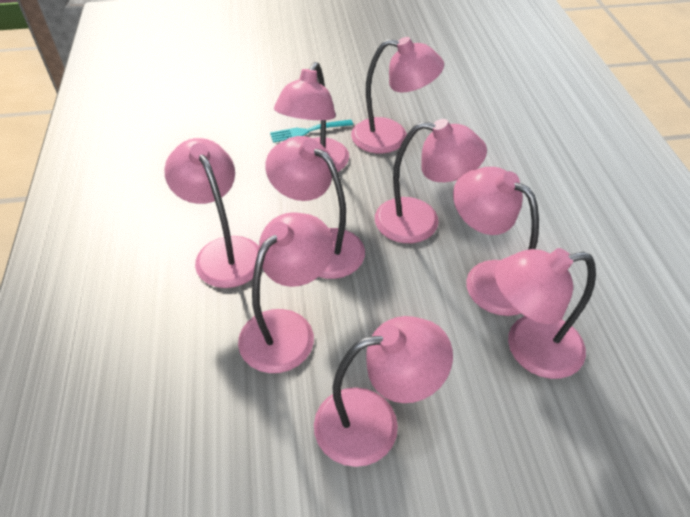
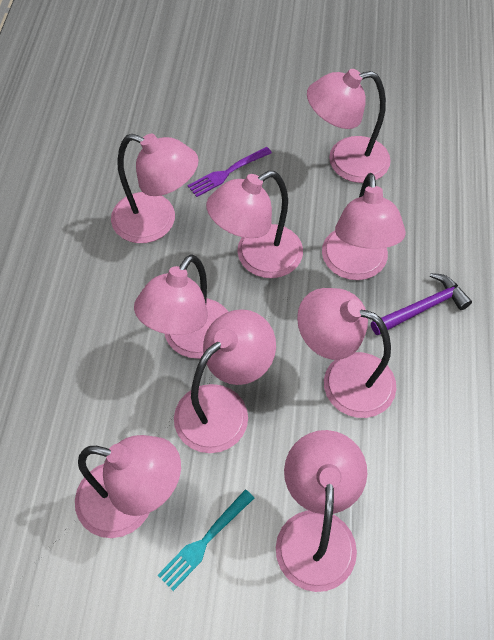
purple fork: none = 0 -> [188,147,272,197] = 1
purple hammer: none = 0 -> [371,273,472,336] = 1

